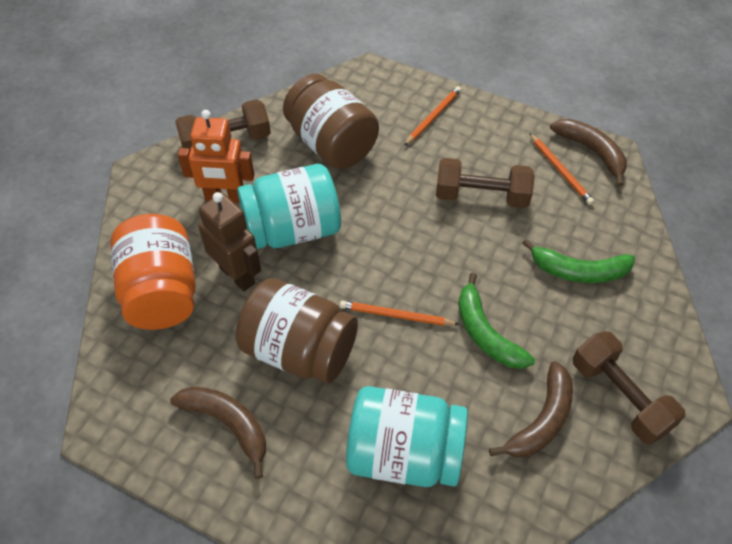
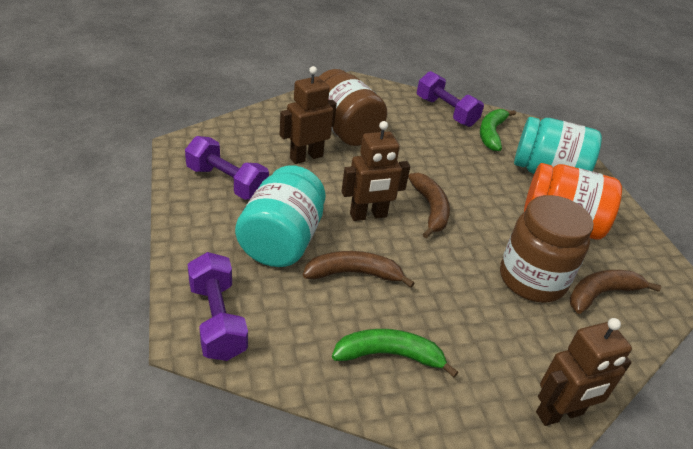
brown dumbbell: [175,99,271,150] [436,158,535,208] [573,331,685,445] = 3 -> none = 0
brown robot: [198,192,261,291] = 1 -> [279,66,337,164] [342,121,410,221] [536,318,632,426] = 3
orange pencil: [340,301,460,326] [404,86,461,146] [529,133,594,205] = 3 -> none = 0
orange robot: [178,110,254,203] = 1 -> none = 0
purple dumbbell: none = 0 -> [185,136,269,200] [188,252,248,361] [417,71,484,127] = 3

